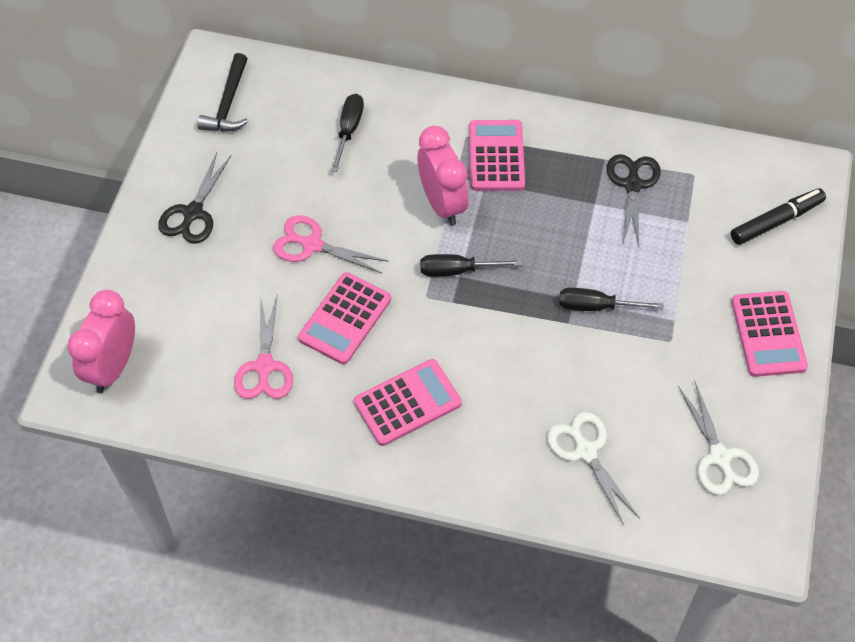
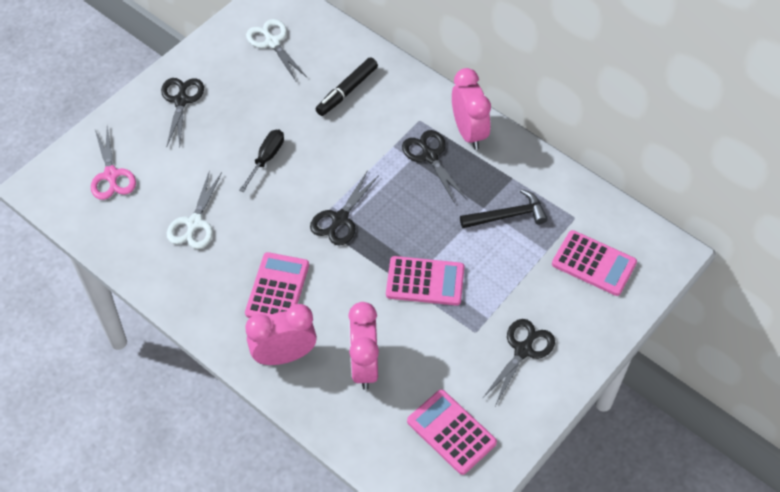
black scissors: [158,152,232,244] [607,154,661,246] = 2 -> [161,78,204,148] [310,170,379,245] [402,130,466,203] [482,319,555,406] = 4
black screwdriver: [331,94,364,172] [420,254,522,277] [559,288,663,311] = 3 -> [239,130,284,192] = 1
pink clock: [68,290,135,393] [418,126,469,226] = 2 -> [245,304,317,365] [348,302,379,390] [452,68,491,150] = 3
pink scissors: [234,296,293,399] [273,215,389,274] = 2 -> [91,126,136,200] = 1

